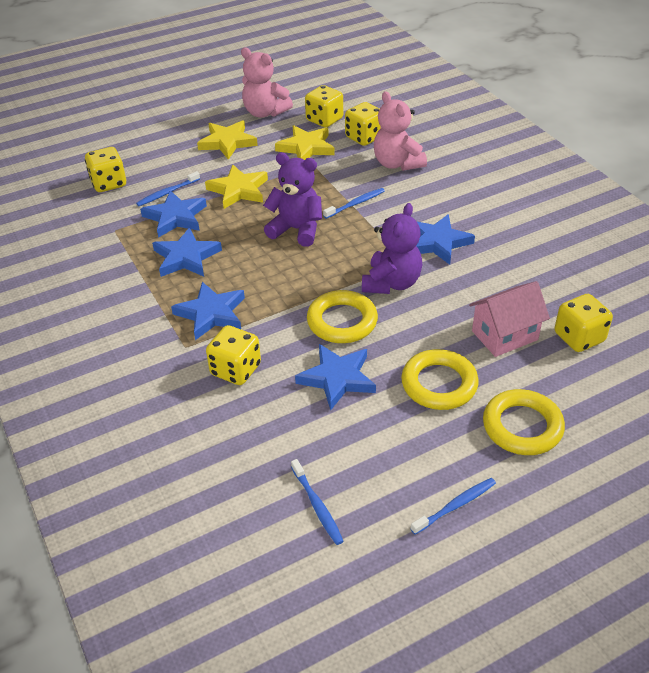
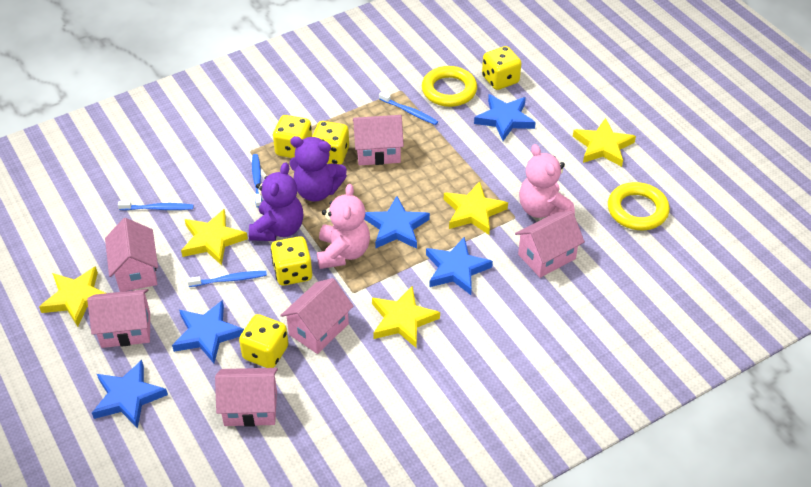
pink house: [469,281,550,357] = 1 -> [87,289,150,348] [105,218,158,292] [215,368,278,427] [280,278,354,354] [353,115,404,165] [515,211,585,278] = 6
yellow ring: [307,290,378,343] [401,349,479,410] [483,389,565,455] = 3 -> [422,66,477,107] [608,182,670,230] = 2
yellow star: [197,120,258,160] [205,165,268,209] [275,125,335,160] = 3 -> [39,266,105,327] [181,209,248,265] [372,286,440,348] [444,181,508,235] [573,118,636,167] = 5

